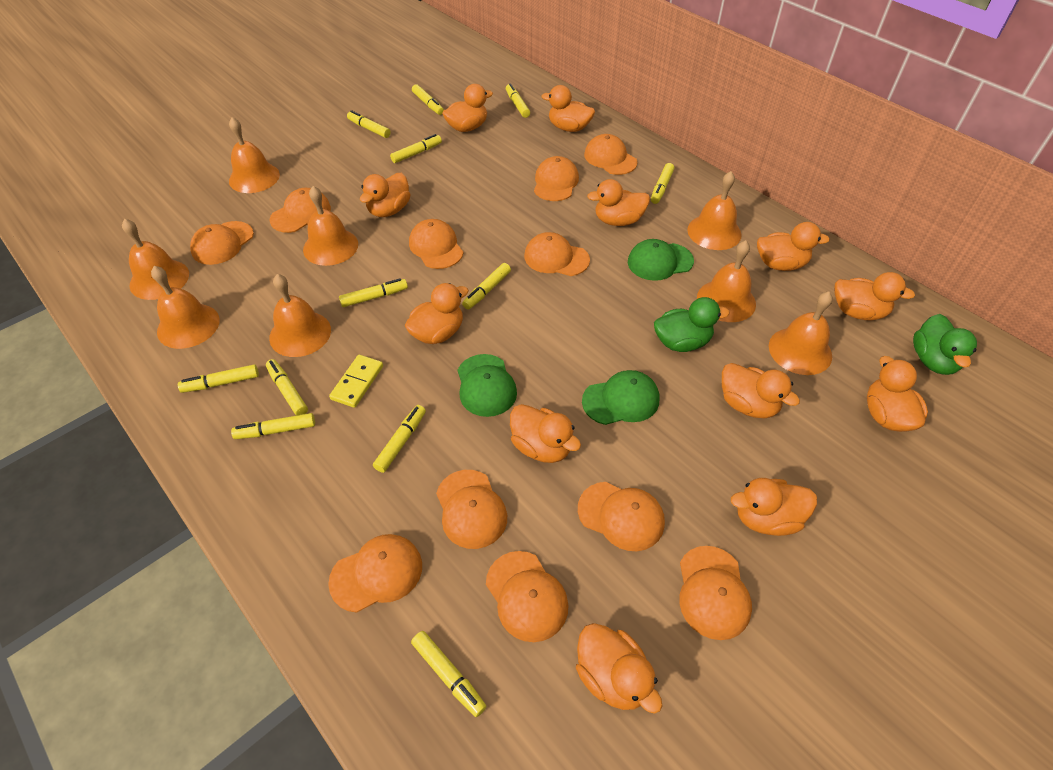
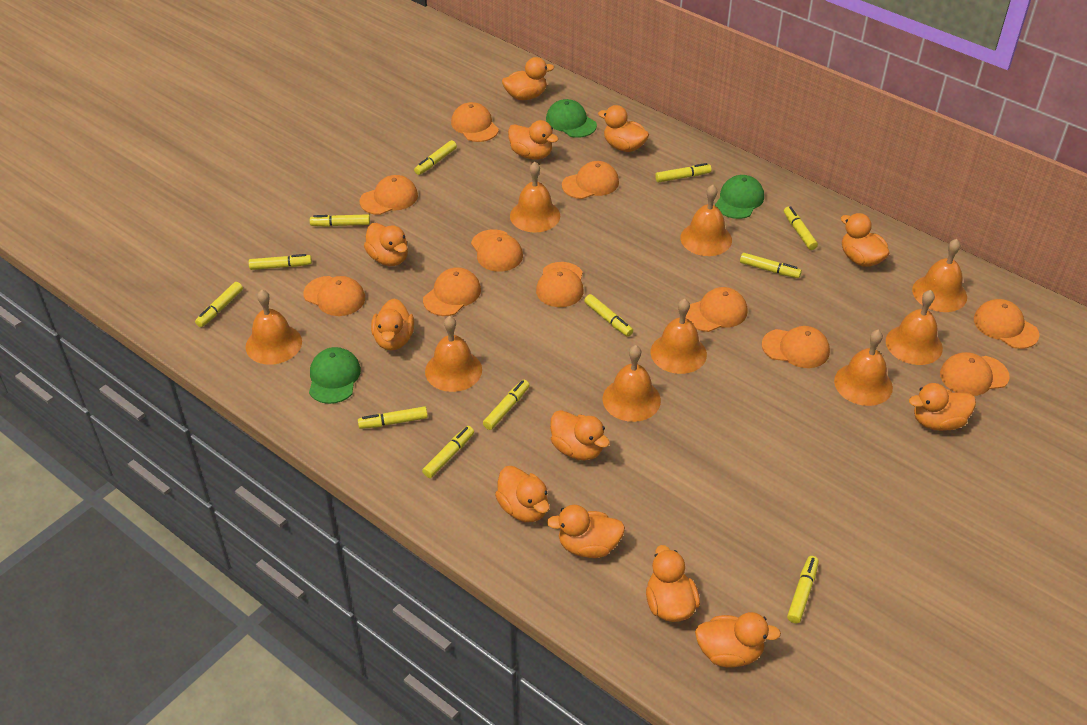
green duck: [654,297,730,352] [913,314,977,375] = 2 -> none = 0
orange bell: [122,219,189,300] [151,266,220,349] [229,117,280,193] [269,274,331,357] [303,186,358,266] [687,171,742,250] [697,240,756,322] [769,292,833,375] = 8 -> [246,290,302,365] [425,316,482,392] [510,162,560,233] [603,345,661,422] [651,299,707,374] [681,185,732,256] [834,330,893,406] [886,290,943,365] [912,239,967,312] = 9
yellow domino: [329,355,383,408] = 1 -> none = 0

